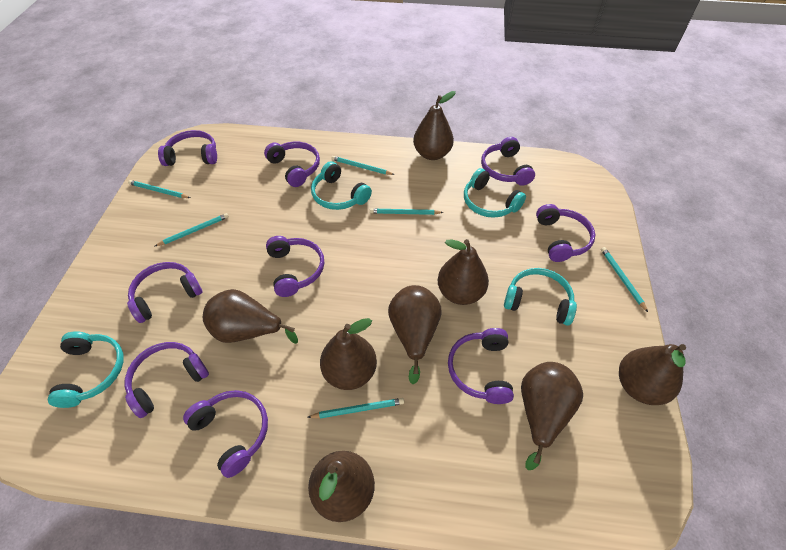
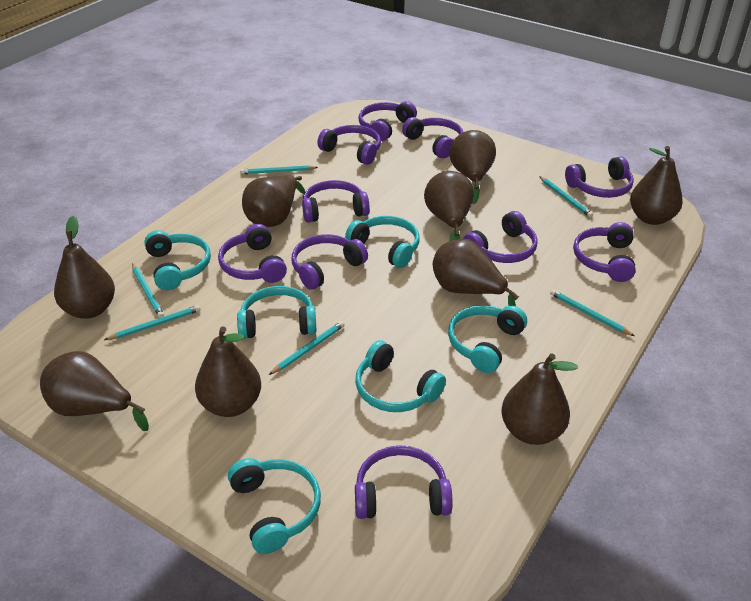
brown pear: [203,289,298,344] [308,451,375,522] [320,318,377,390] [388,285,441,384] [413,91,456,160] [438,239,489,305] [521,362,583,470] [619,344,686,405] = 8 -> [40,351,149,431] [54,216,115,319] [195,326,261,417] [242,175,305,227] [424,171,474,241] [433,239,519,306] [449,130,496,204] [501,353,578,445] [630,146,683,225] = 9
purple headphones: [124,342,209,418] [127,262,202,323] [158,130,217,166] [183,390,268,478] [264,142,320,187] [266,236,324,297] [448,328,514,404] [481,137,535,186] [536,204,595,262] = 9 -> [218,224,287,283] [292,234,368,290] [302,180,370,222] [317,125,381,165] [355,445,453,519] [359,101,417,141] [402,117,463,158] [463,211,538,263] [565,156,634,198] [573,222,636,282] = 10
turquoise headphones: [47,331,124,408] [311,161,372,210] [464,168,526,218] [504,268,577,326] = 4 -> [144,230,211,290] [228,458,321,554] [237,286,317,339] [345,216,420,268] [355,340,446,412] [448,305,527,373] = 6

